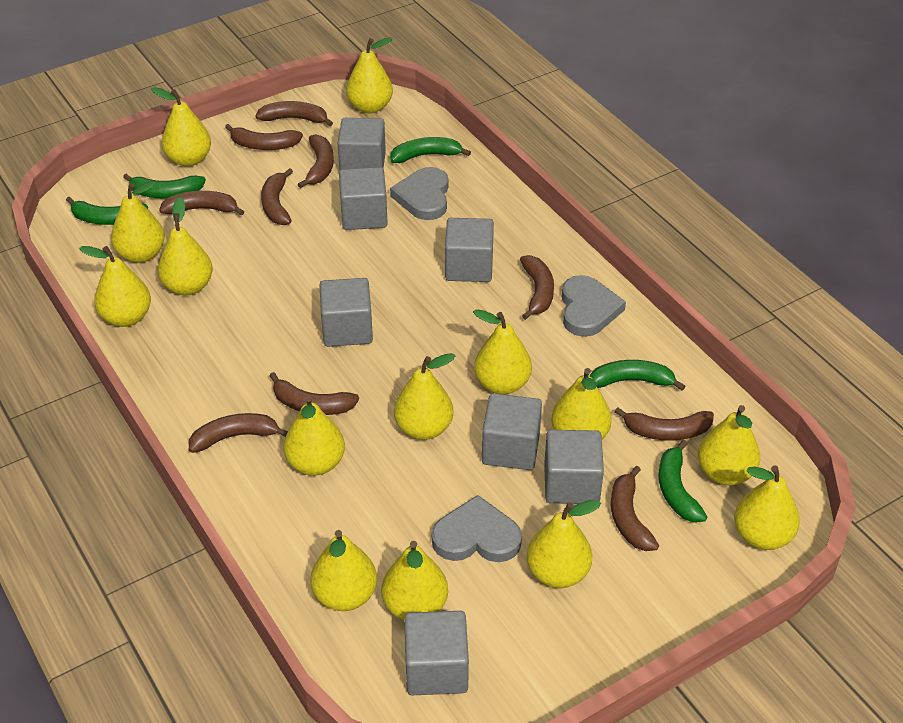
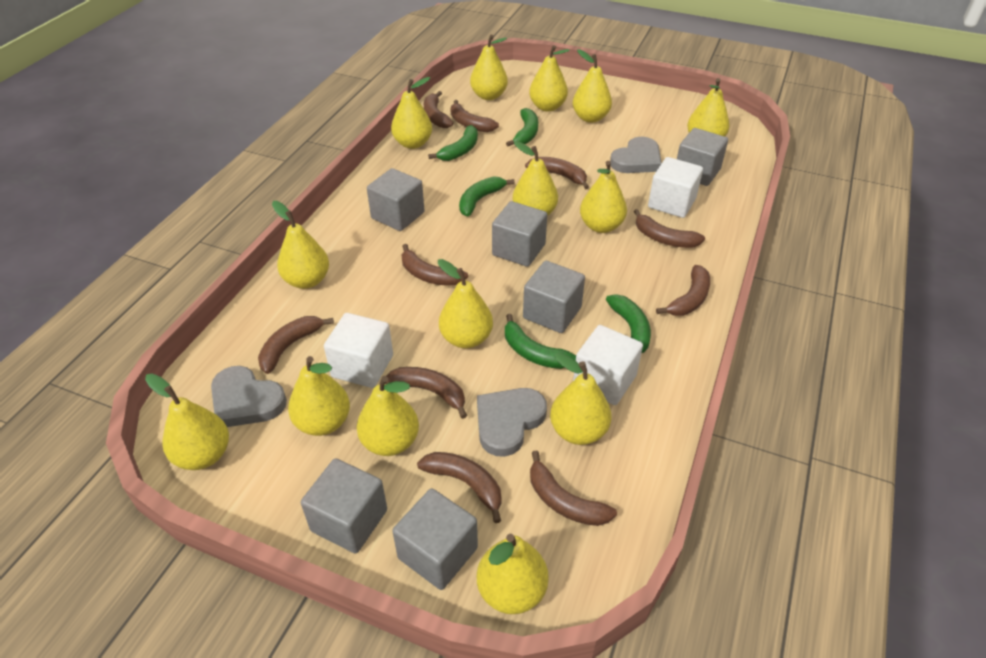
grey cube: [320,278,373,347] [338,118,386,170] [339,167,388,230] [404,611,469,695] [445,218,494,282] [482,393,542,470] [544,430,604,504] = 7 -> [301,458,387,554] [367,168,425,231] [392,488,478,590] [492,201,547,267] [523,261,585,333] [677,128,728,186] = 6
white cube: none = 0 -> [324,313,393,388] [573,325,643,405] [648,157,703,218] = 3

